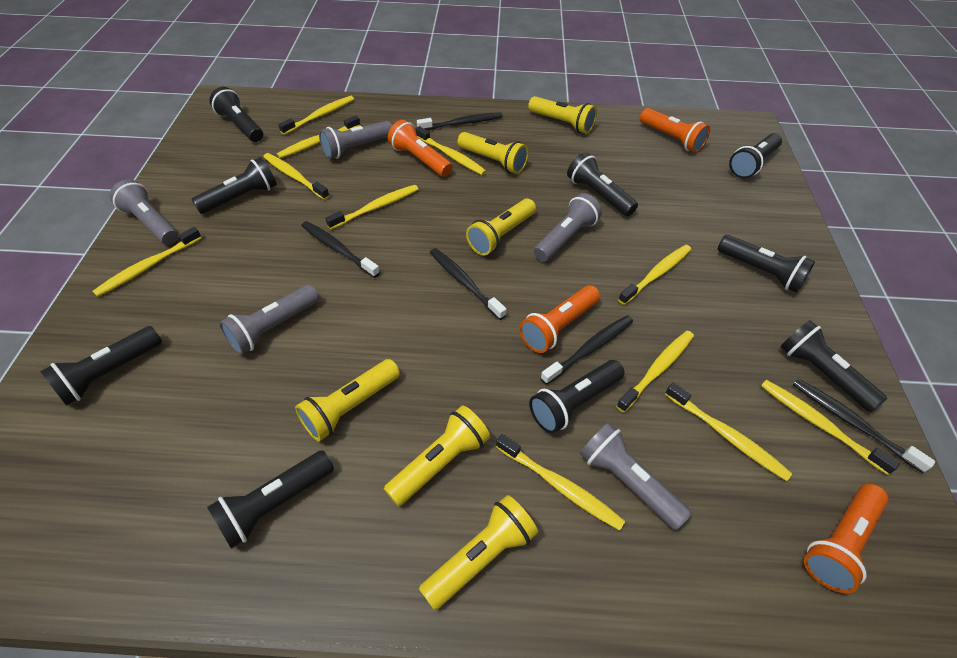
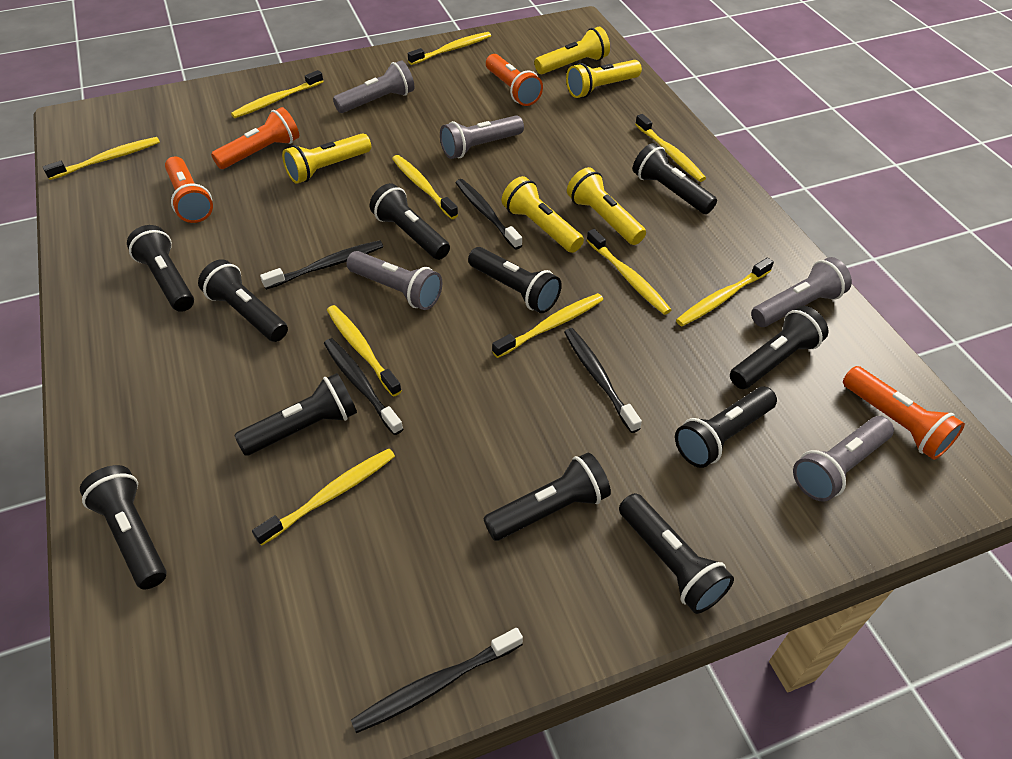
black flashlight: [40,326,162,406] [191,157,277,214] [207,450,334,549] [209,87,263,142] [529,360,625,434] [567,152,638,216] [718,235,815,293] [729,133,782,178] [780,320,887,412] = 9 -> [80,465,167,589] [127,225,194,312] [198,259,288,342] [234,373,357,456] [370,183,450,260] [468,247,562,313] [483,452,611,541] [619,493,734,614] [633,143,717,214] [675,387,777,468] [730,306,828,389] = 11
yellow flashlight: [295,359,400,442] [384,406,490,506] [419,495,538,610] [457,132,529,174] [466,199,536,255] [528,96,597,134] = 6 -> [282,133,371,184] [502,176,584,253] [534,27,610,74] [566,60,642,98] [567,167,646,245] = 5
yellow toothbrush: [93,227,202,297] [263,153,330,200] [277,116,361,158] [278,96,354,135] [325,185,418,229] [415,126,486,175] [496,434,625,531] [616,330,694,413] [618,245,691,305] [665,382,792,481] [761,380,900,475] = 11 -> [43,137,160,180] [231,70,324,118] [252,448,395,546] [327,305,402,397] [392,155,458,219] [408,32,491,65] [492,293,603,358] [587,229,671,315] [635,114,706,182] [676,258,774,326] = 10

